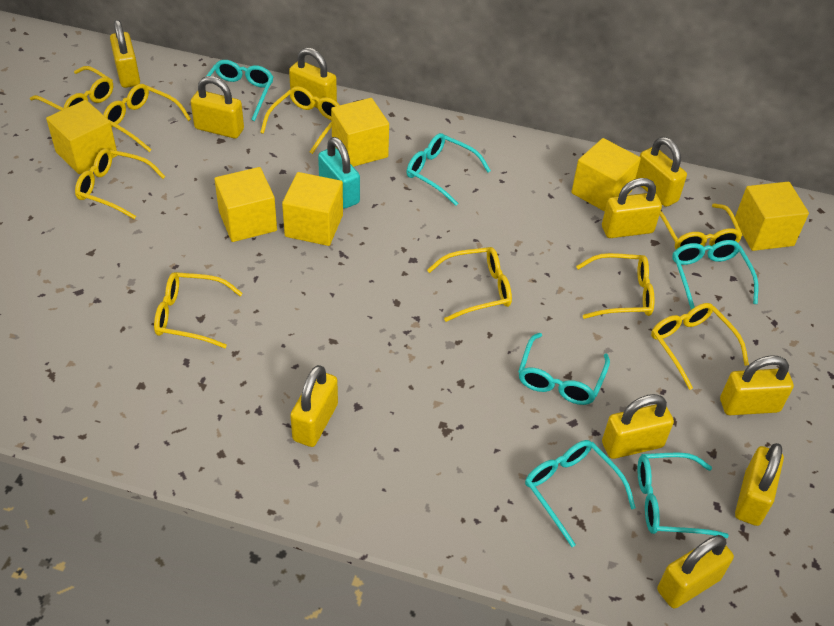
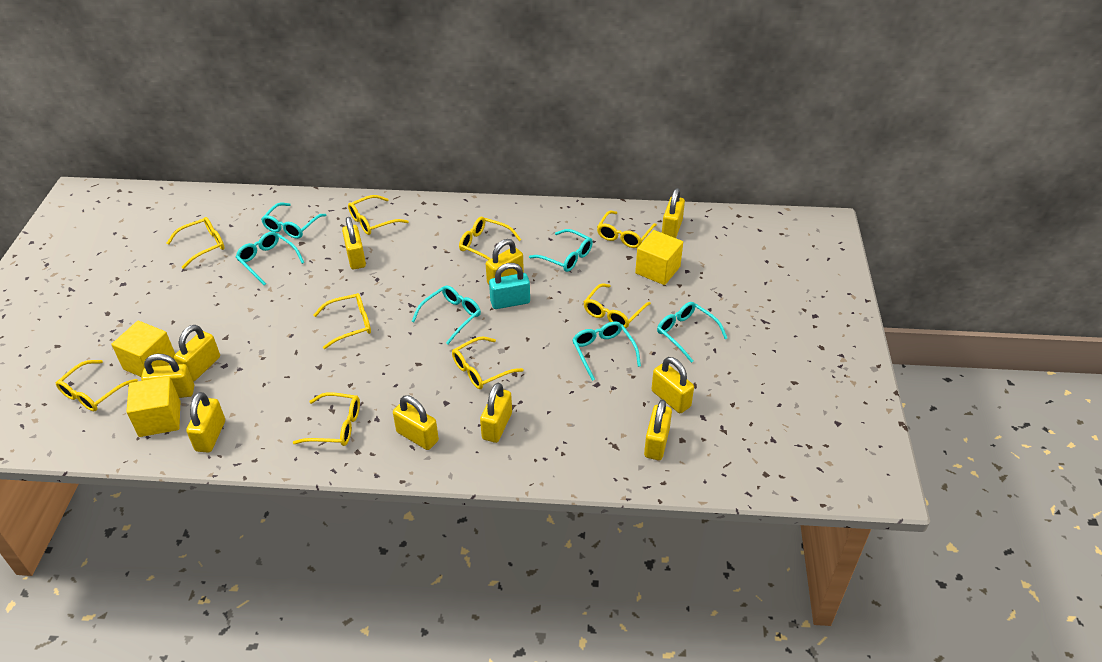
yellow cube: [46,100,118,174] [214,167,277,242] [282,172,343,246] [331,98,389,167] [571,138,641,212] [735,182,809,251] = 6 -> [111,321,175,377] [126,376,181,437] [635,230,683,285] = 3

